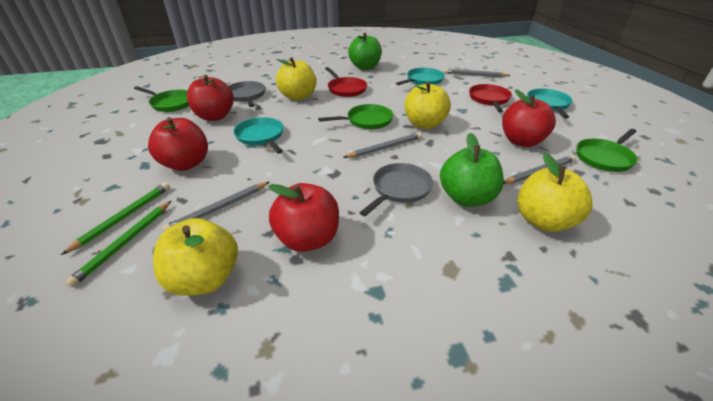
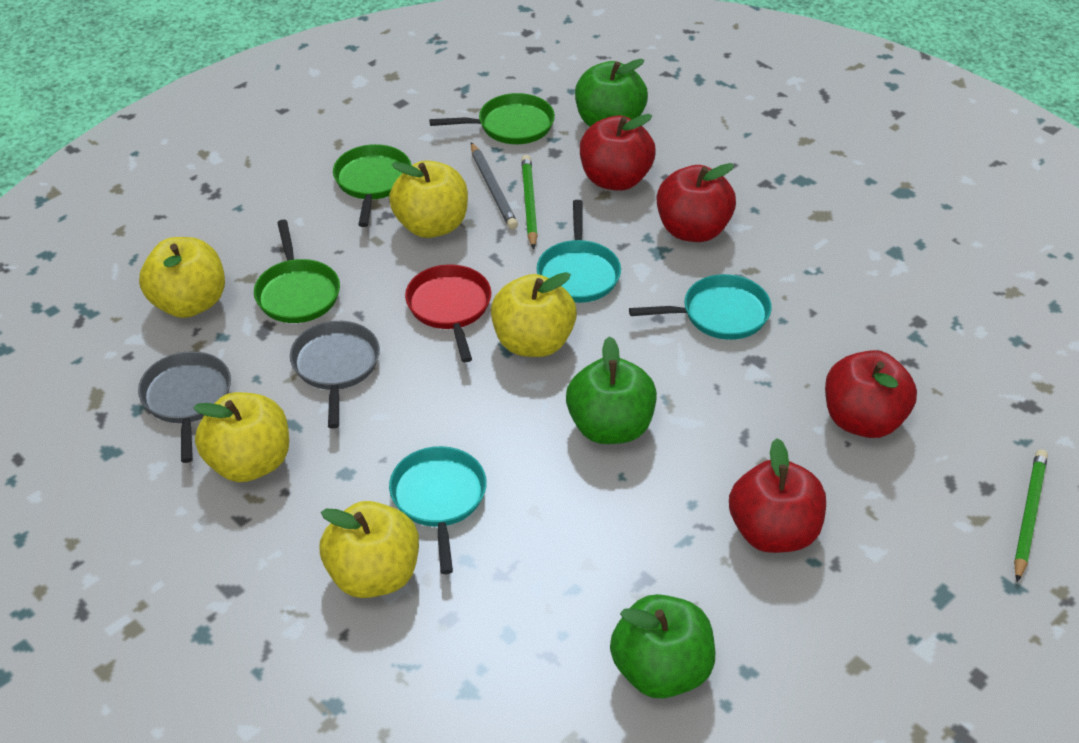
green apple: [348,33,382,70] [440,133,504,207] = 2 -> [566,336,657,444] [575,59,648,127] [610,594,715,699] = 3
grey pencil: [163,182,269,231] [343,132,422,158] [444,69,511,77] [503,155,576,184] = 4 -> [471,142,518,229] = 1
red pan: [325,67,367,97] [469,84,512,113] = 2 -> [405,264,491,362] = 1
yellow apple: [153,218,238,296] [276,57,317,101] [405,82,451,129] [517,153,593,232] = 4 -> [139,237,225,318] [193,392,289,482] [320,501,419,598] [389,160,468,238] [491,272,577,357] = 5

